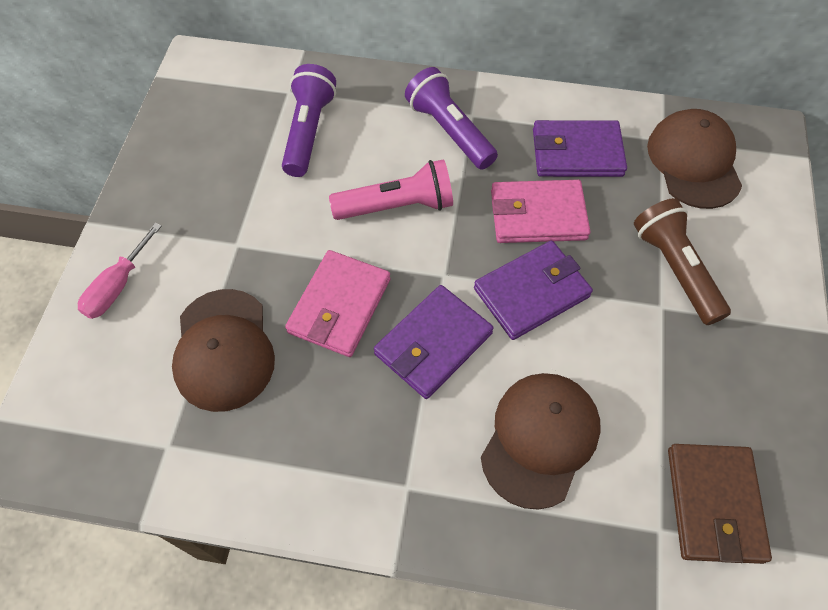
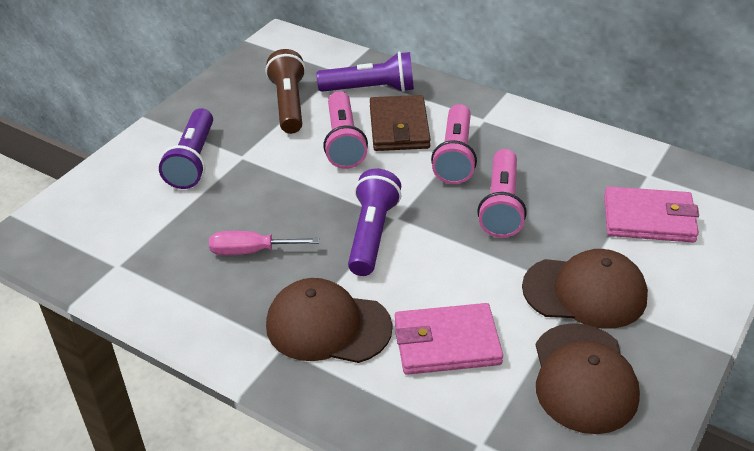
pink flashlight: [329,159,453,220] = 1 -> [323,91,368,169] [431,104,477,184] [477,149,527,238] = 3
purple flashlight: [282,64,336,177] [405,67,498,169] = 2 -> [159,108,213,189] [317,52,414,92] [348,169,401,276] = 3
purple wallet: [374,285,494,399] [474,241,593,340] [533,120,627,177] = 3 -> none = 0

